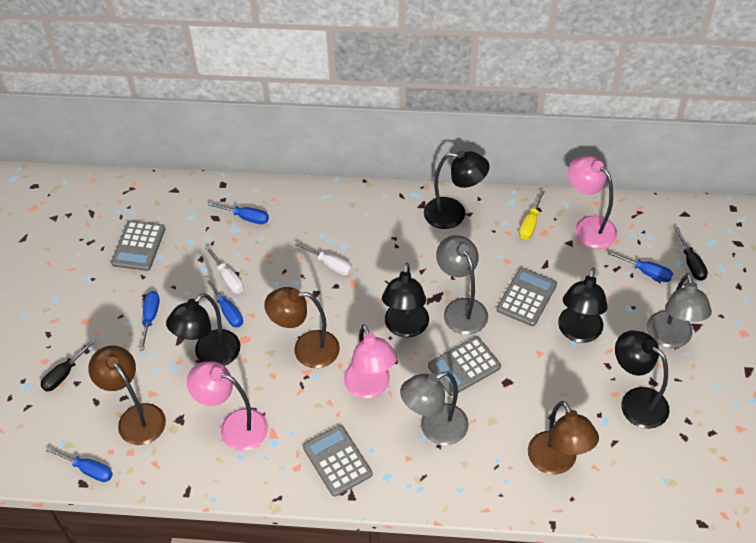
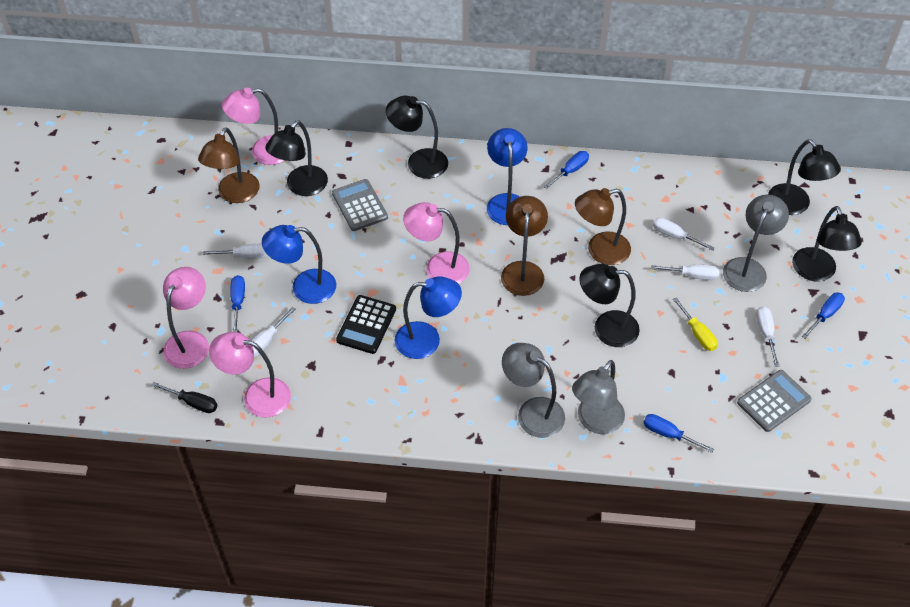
black calculator: none = 0 -> [336,295,396,354] = 1
black screwdriver: [41,338,96,391] [674,227,708,281] = 2 -> [151,382,218,413] = 1
blue lamp: none = 0 -> [262,225,336,304] [394,277,462,359] [487,128,528,225] = 3
blue screwdriver: [46,447,113,482] [139,291,160,350] [205,278,243,327] [208,202,269,224] [607,251,673,282] = 5 -> [230,275,245,332] [544,151,589,189] [643,414,714,453] [802,293,845,339] = 4
grey calculator: [111,220,165,271] [303,425,372,497] [428,336,501,396] [497,268,557,326] = 4 -> [332,179,388,231] [737,370,812,432] = 2
pink lamp: [187,361,268,451] [344,324,397,398] [568,156,617,249] = 3 -> [163,267,209,369] [209,332,291,418] [222,88,285,165] [403,202,470,284] = 4
white screwdriver: [205,246,243,294] [295,241,352,275] = 2 -> [203,243,268,258] [251,307,295,357] [651,264,719,280] [653,217,715,251] [756,306,779,367] = 5

